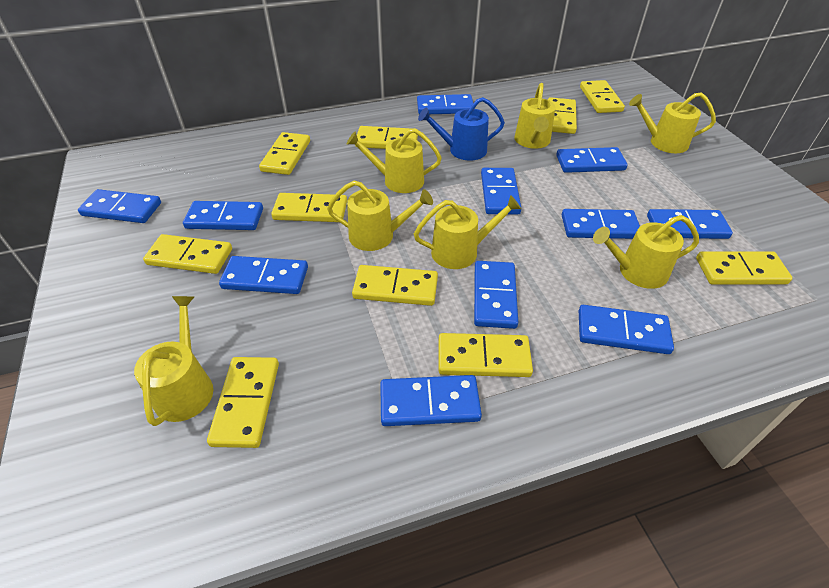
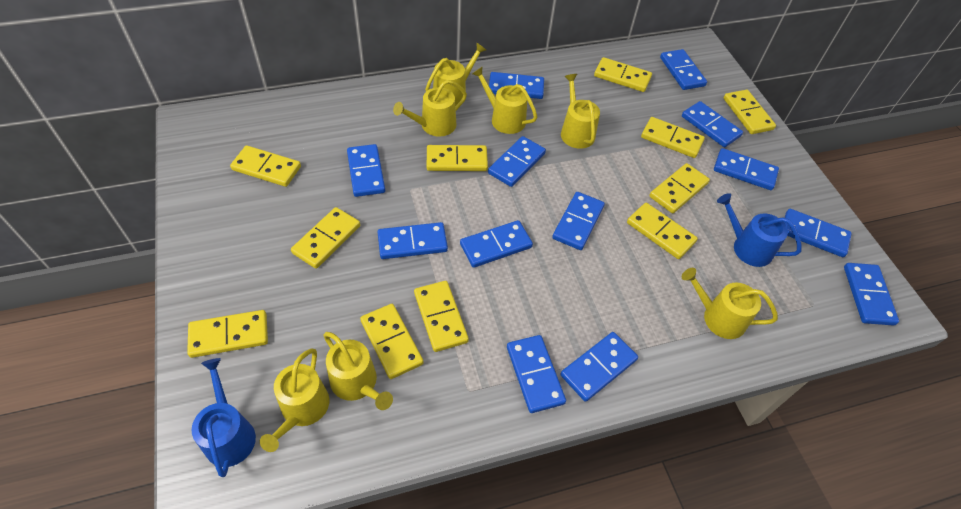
blue domino: [78,189,161,223] [183,201,263,230] [219,256,308,294] [380,375,482,426] [417,94,473,114] [474,261,518,329] [481,168,522,214] [556,147,628,173] [562,209,640,239] [579,305,674,354] [647,209,733,239] = 11 -> [347,144,385,197] [378,222,448,259] [460,220,533,268] [488,136,546,187] [489,72,544,99] [507,335,566,413] [552,192,605,250] [561,332,638,402] [660,49,707,90] [682,101,743,147] [714,148,779,190] [784,209,852,257] [844,263,899,326] = 13
blue watering can: [418,97,505,161] = 1 -> [191,358,256,477] [717,193,802,267] = 2
yellow domino: [143,234,232,274] [207,357,279,448] [259,132,310,175] [271,193,347,222] [352,265,438,306] [355,126,418,149] [438,333,533,377] [548,97,577,134] [580,80,625,113] [696,251,792,285] = 10 -> [187,310,268,358] [230,145,301,187] [291,207,360,269] [360,304,424,379] [414,281,469,352] [427,145,488,171] [594,57,652,92] [627,203,698,259] [641,117,705,158] [649,163,710,213] [724,90,776,134] = 11

